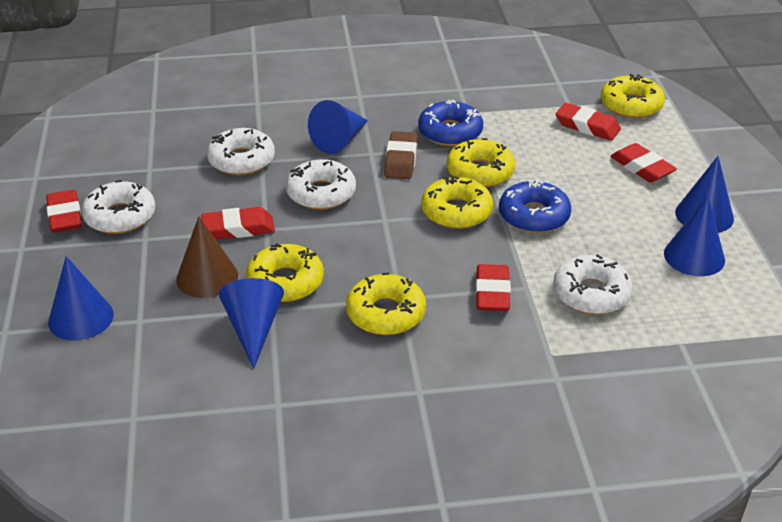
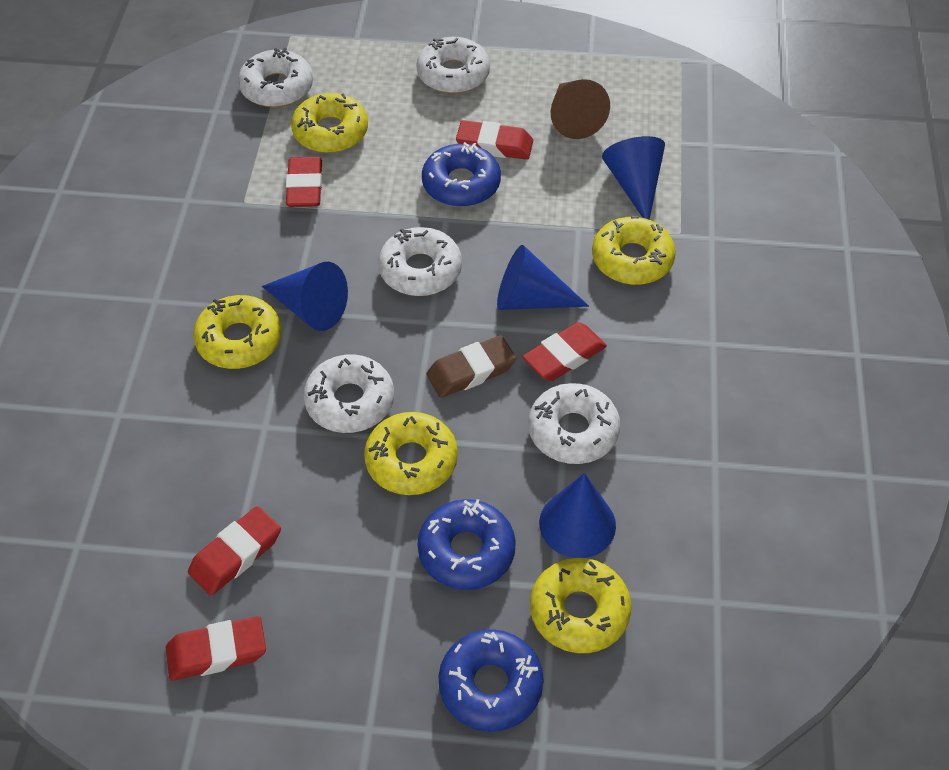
blue cone: [48,256,114,341] [219,278,284,369] [308,100,368,154] [664,196,725,276] [675,156,734,233] = 5 -> [262,262,348,331] [497,245,589,310] [539,473,616,558] [602,136,665,220] = 4
blue donut: [418,100,483,146] [499,179,571,233] = 2 -> [417,499,516,590] [422,142,501,207] [439,629,544,732] = 3
white donut: [82,180,155,234] [207,128,275,175] [286,159,356,210] [553,254,633,314] = 4 -> [238,48,313,107] [303,354,394,433] [378,227,462,296] [416,37,490,94] [528,383,620,464] = 5

